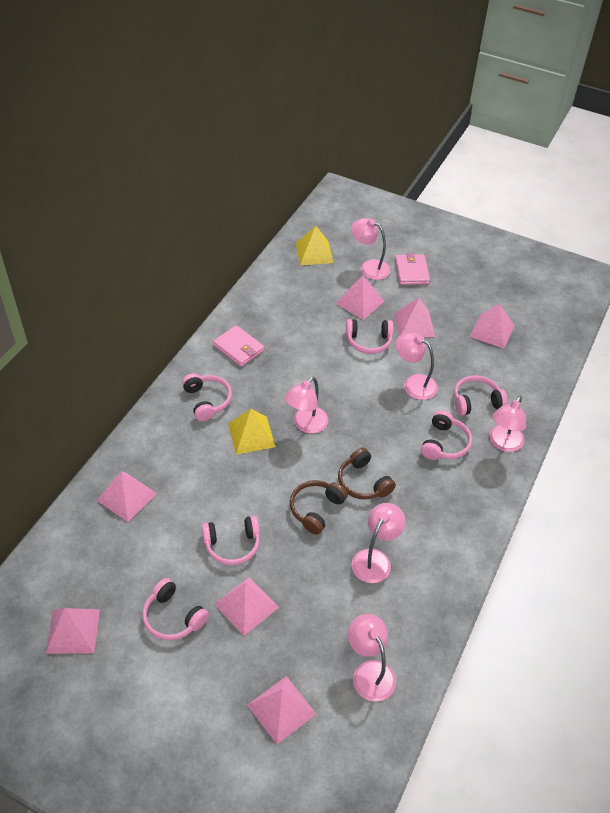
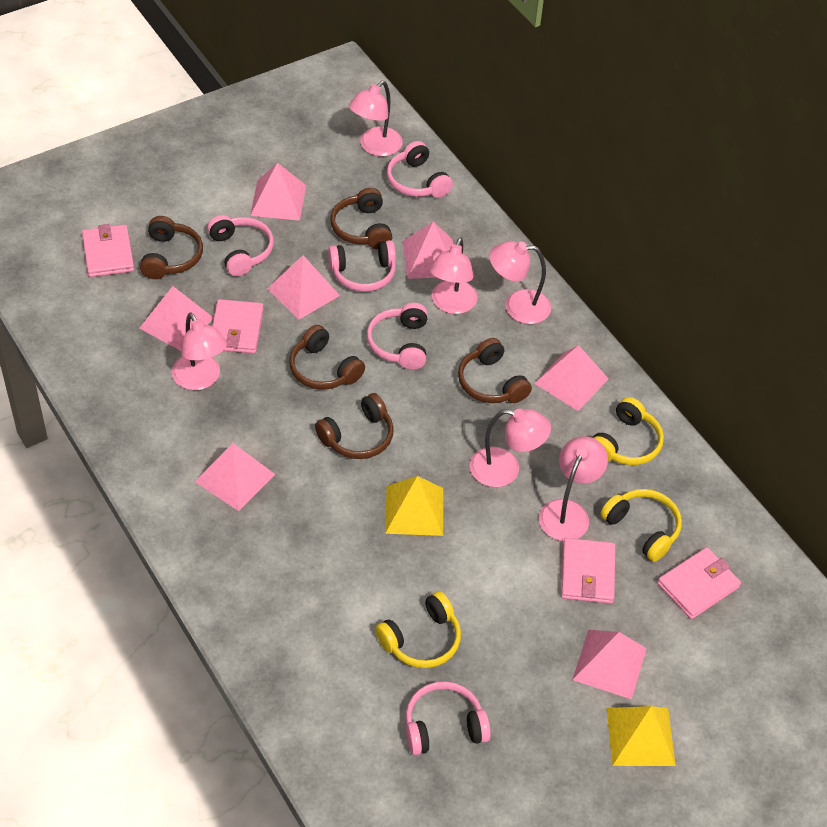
brown headphones: [290,480,348,535] [338,447,396,500] = 2 -> [140,216,203,279] [289,325,365,390] [315,393,394,459] [330,188,392,249] [458,338,532,403] = 5
pink headphones: [142,578,209,641] [182,373,232,421] [202,516,260,565] [346,319,394,354] [421,410,472,460] [454,375,508,416] = 6 -> [207,215,274,276] [328,240,396,292] [367,303,428,370] [387,141,453,198] [406,681,491,755] = 5
pink wallet: [213,325,264,367] [395,253,430,285] = 2 -> [82,224,134,277] [212,299,264,354] [561,538,615,604] [657,547,741,619] = 4
yellow headphones: none = 0 -> [375,591,461,668] [593,397,664,465] [600,489,682,562] = 3

